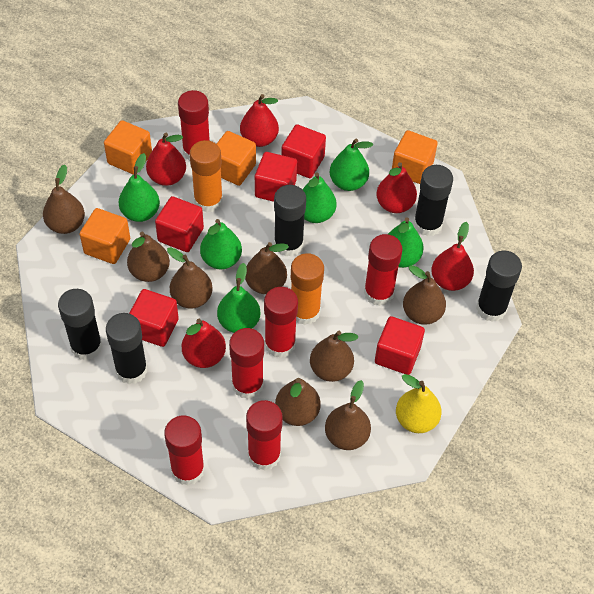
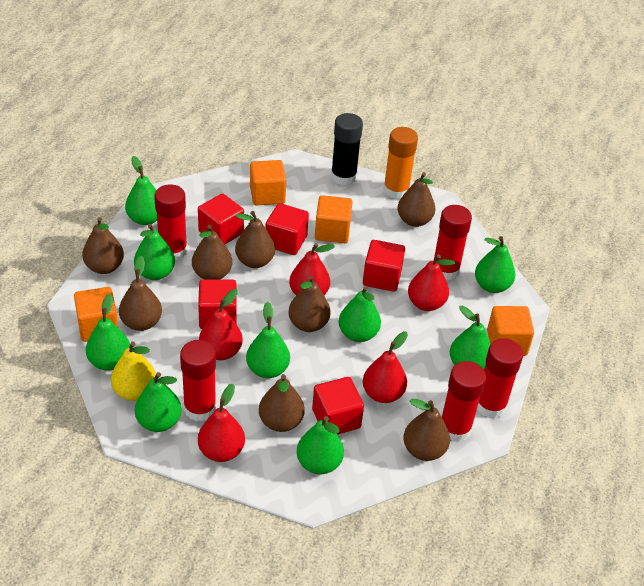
black glue stick: [58,289,102,360] [106,313,148,384] [274,185,306,256] [413,165,453,236] [476,251,522,322] = 5 -> [331,113,363,185] = 1
green pear: [119,153,160,222] [200,219,242,269] [217,263,260,333] [302,172,336,223] [330,138,373,191] [388,217,424,268] = 6 -> [86,294,130,371] [125,156,157,225] [134,224,175,280] [135,372,181,432] [246,302,290,378] [297,416,344,474] [339,286,381,342] [450,305,491,370] [475,236,515,293] = 9
orange glue stick: [190,140,223,213] [291,253,324,325] = 2 -> [383,127,418,199] = 1
red glue stick: [164,415,205,486] [178,90,210,161] [229,328,264,399] [246,400,283,471] [264,287,298,358] [364,234,402,306] = 6 -> [154,184,188,260] [180,340,216,421] [433,205,472,280] [442,361,486,442] [477,338,523,418] = 5

